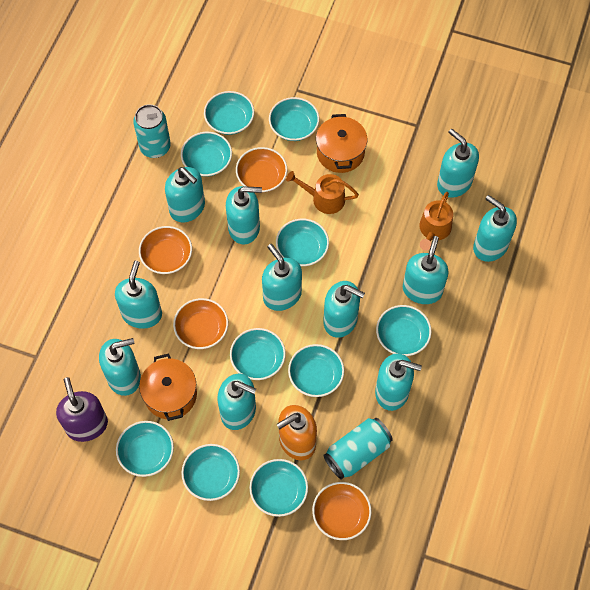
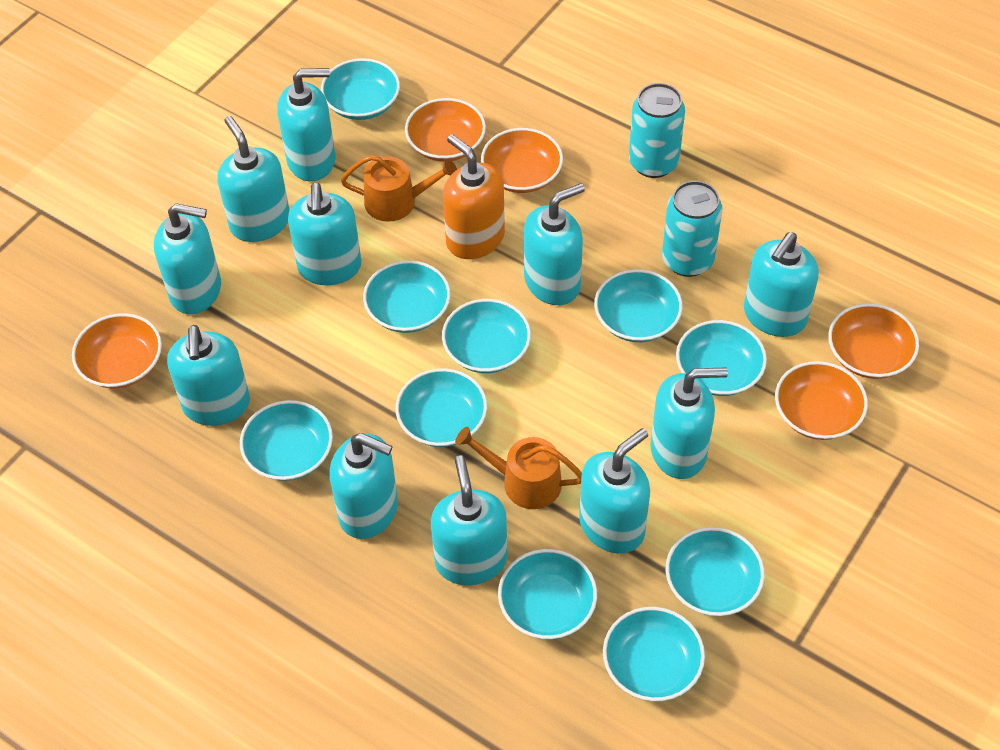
orange bowl: [139,226,192,274] [173,298,228,349] [236,147,287,193] [312,482,372,540] = 4 -> [72,313,162,389] [405,98,486,162] [481,128,563,193] [775,361,868,440] [828,303,919,379] = 5
orange pot: [139,353,197,421] [316,114,367,173] = 2 -> none = 0
purple soap dispenser: [56,377,108,442] = 1 -> none = 0

